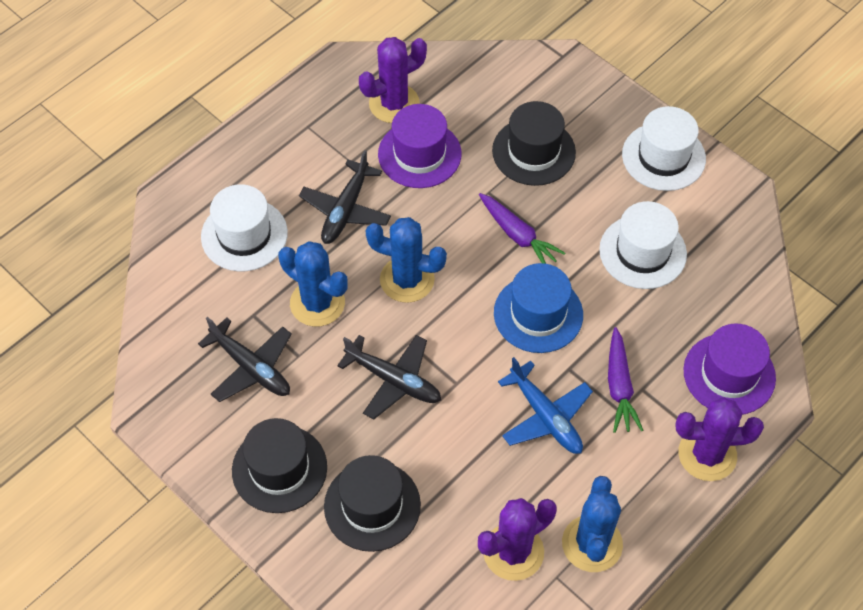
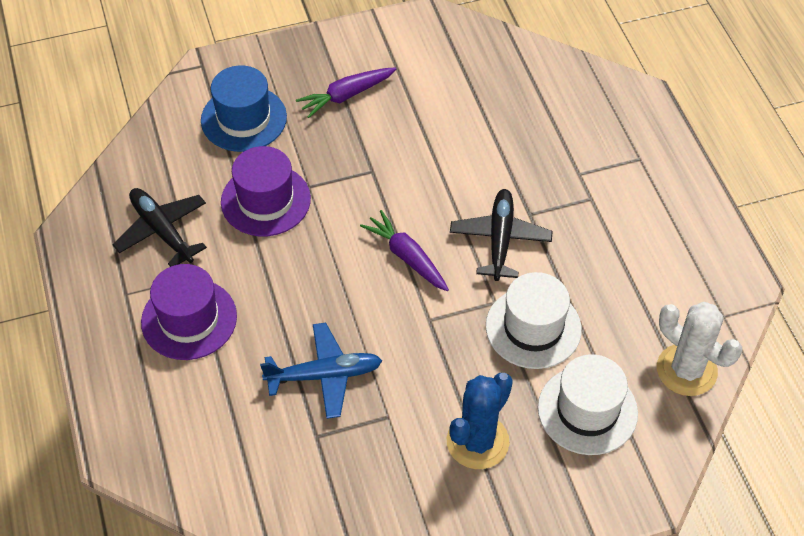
black hat: [232,418,327,513] [324,455,421,552] [492,101,576,186] = 3 -> none = 0
black plane: [198,317,292,402] [299,150,391,244] [337,335,441,419] = 3 -> [112,188,207,267] [450,189,552,281] = 2
blue cactus: [278,241,348,327] [366,217,447,303] [562,476,623,572] = 3 -> [447,373,513,469] = 1
purple cactus: [359,37,427,123] [478,498,557,581] [675,397,764,481] = 3 -> none = 0
white cactus: none = 0 -> [657,302,742,396] = 1
white hat: [201,184,288,272] [599,201,687,289] [622,106,706,191] = 3 -> [486,272,582,369] [538,354,638,455] = 2

